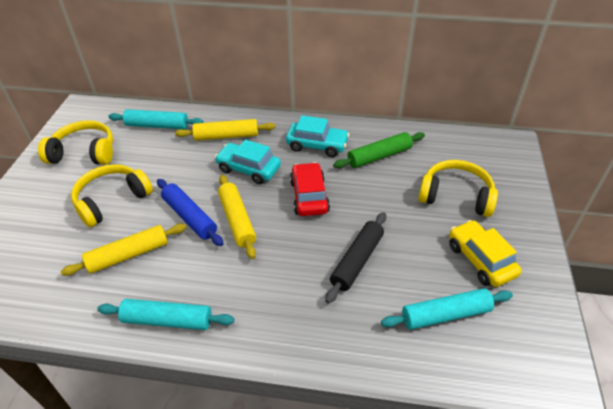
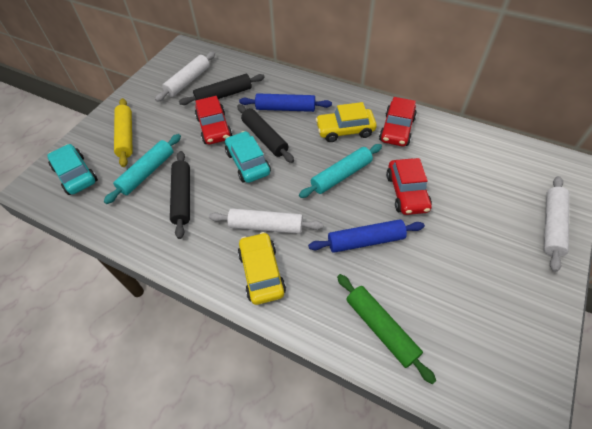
black rolling pin: [325,212,386,304] = 1 -> [170,151,190,239] [179,74,265,105] [237,104,294,163] = 3
blue rolling pin: [157,179,224,246] = 1 -> [239,93,332,112] [308,219,425,253] = 2
red car: [290,162,330,216] = 1 -> [195,96,232,145] [379,97,417,146] [386,158,432,215] = 3
turquoise rolling pin: [97,299,234,330] [108,109,204,129] [381,288,513,330] = 3 -> [104,134,181,204] [299,144,382,198] = 2
white rolling pin: none = 0 -> [155,52,215,102] [209,208,323,234] [544,176,569,272] = 3
yellow car: [449,220,521,287] = 1 -> [238,232,286,305] [315,102,377,142] = 2
yellow headphones: [38,120,113,165] [71,164,153,228] [418,160,498,217] = 3 -> none = 0
yellow rolling pin: [60,223,186,276] [175,119,275,141] [218,175,256,259] = 3 -> [114,98,133,167] = 1

